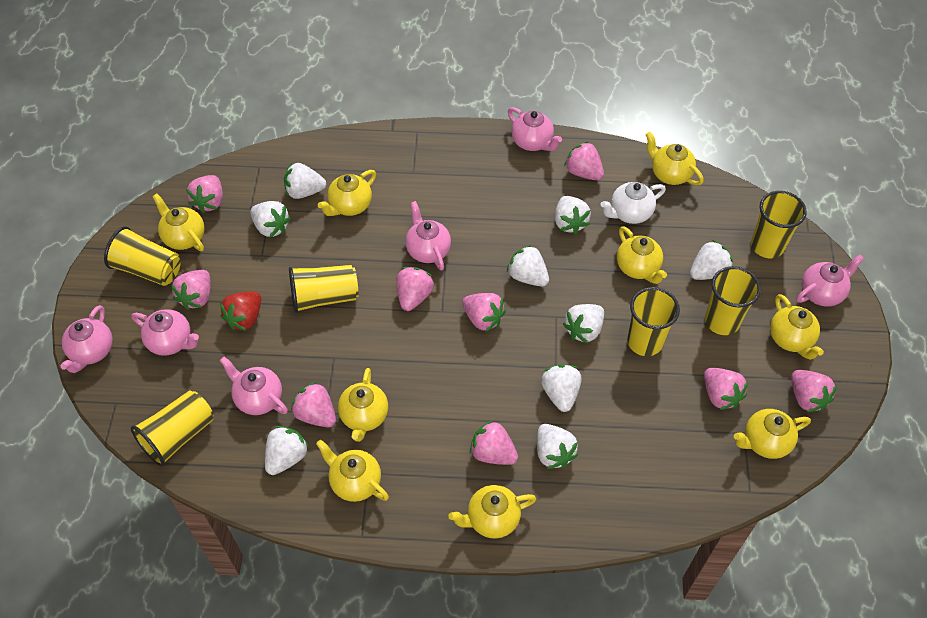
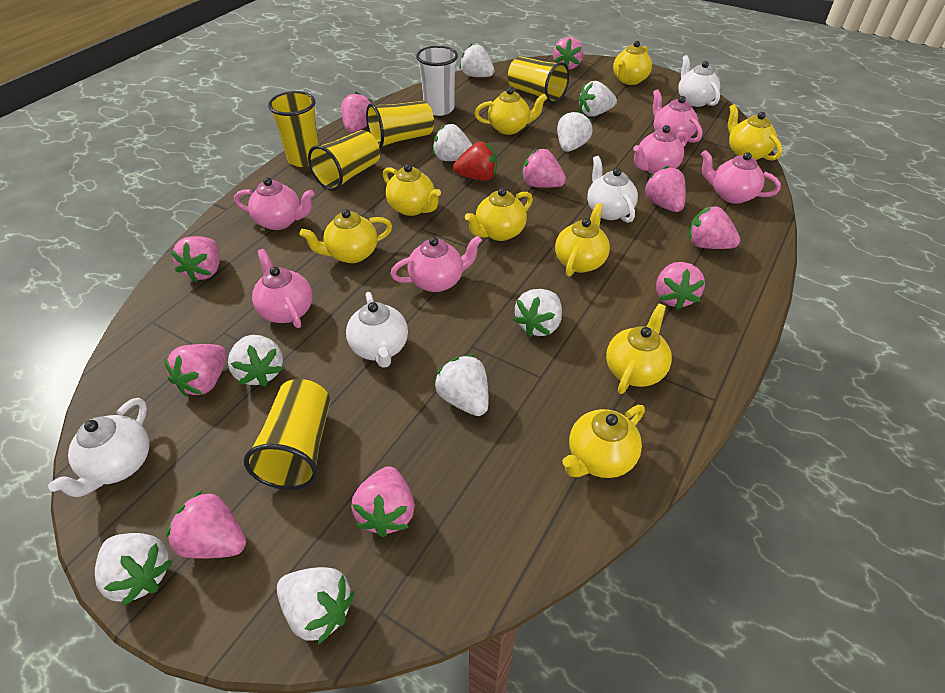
pink strawberry: [171,270,211,310] [186,175,223,213] [291,382,336,427] [396,267,434,311] [462,293,506,332] [470,420,518,465] [564,141,604,180] [704,368,748,410] [791,370,837,412] = 9 -> [164,344,227,396] [166,490,246,559] [171,236,220,282] [341,92,372,133] [351,466,415,537] [521,149,566,188] [553,37,583,70] [643,166,686,212] [656,262,705,310] [689,206,740,249] = 10
white cup: none = 0 -> [416,46,458,116] = 1
white teapot: [600,182,666,224] = 1 -> [48,398,149,497] [346,292,408,368] [587,156,638,223] [678,55,720,107] = 4
yellow cup: [104,227,181,286] [131,391,214,467] [289,265,358,313] [627,287,680,356] [705,266,761,335] [751,191,807,258] = 6 -> [244,379,330,490] [268,91,319,167] [308,130,380,191] [366,101,434,148] [508,56,569,104] = 5

